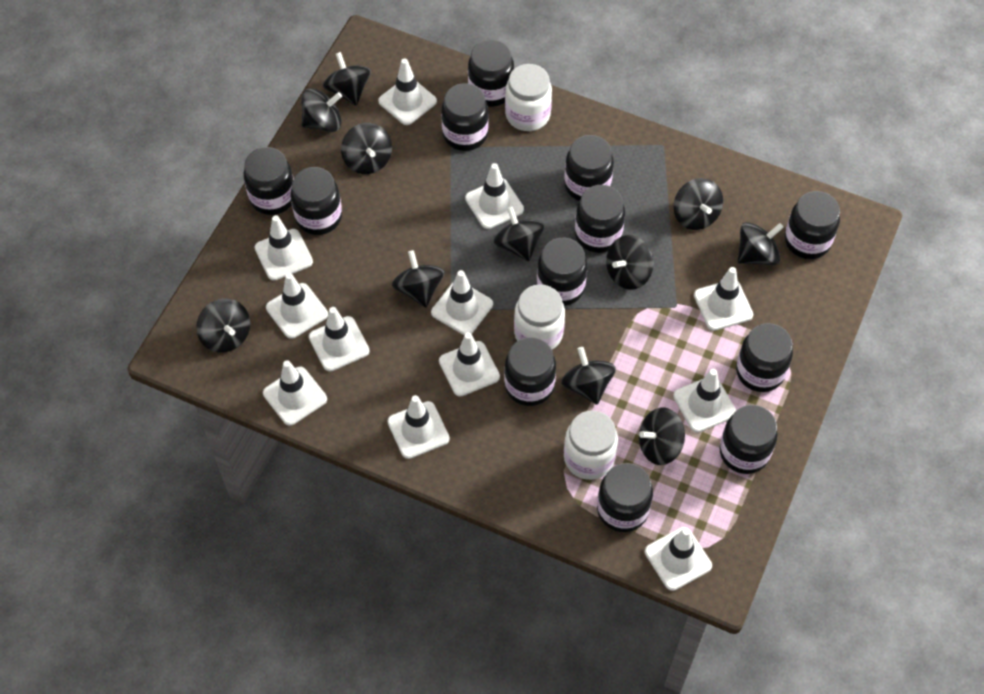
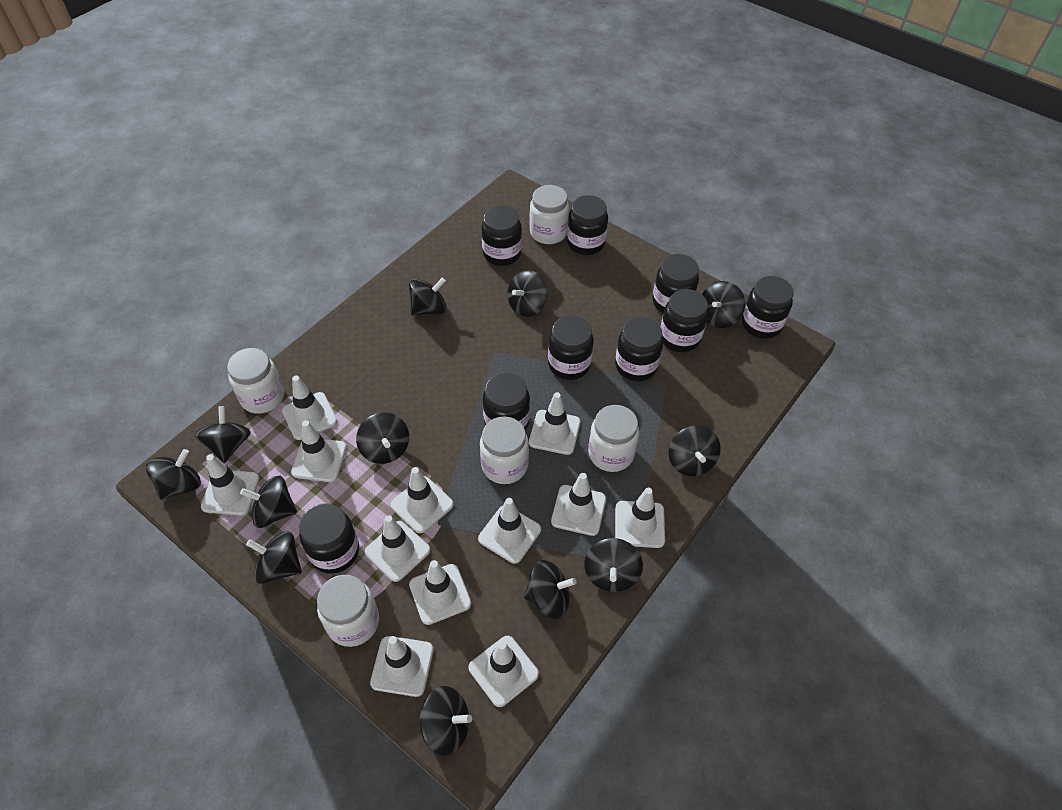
black jar: [243,147,294,215] [291,167,342,235] [441,83,489,151] [468,40,514,107] [504,337,556,406] [537,238,587,306] [564,135,614,201] [575,185,625,253] [597,463,653,532] [720,405,778,474] [736,323,793,392] [785,191,840,259] = 12 -> [299,503,359,574] [481,205,522,266] [483,373,530,430] [548,316,594,380] [567,195,608,255] [615,317,663,381] [653,254,699,313] [661,289,708,352] [742,276,794,339] = 9
black spinning top: [196,299,250,353] [301,88,342,132] [323,52,371,106] [341,123,392,174] [392,250,445,308] [494,206,544,262] [561,347,616,405] [606,235,654,290] [639,407,685,465] [674,178,723,230] [738,222,784,265] = 11 -> [146,449,201,500] [195,406,251,463] [240,476,297,528] [246,531,302,584] [356,413,409,464] [409,278,447,315] [419,686,472,756] [507,270,547,317] [524,560,577,619] [584,538,643,592] [669,426,721,476] [702,281,745,328] = 12
white jar: [505,64,552,131] [514,284,565,350] [564,411,618,480] = 3 -> [227,348,284,414] [317,575,379,647] [480,416,529,484] [529,185,569,244] [588,405,639,472] = 5

